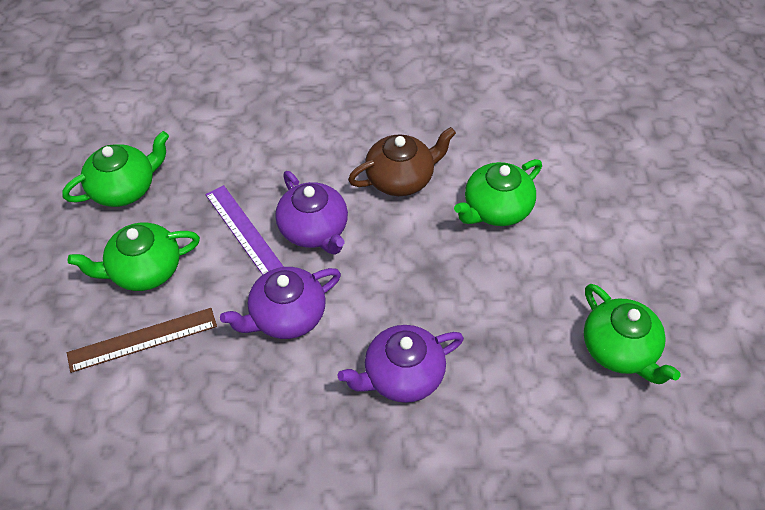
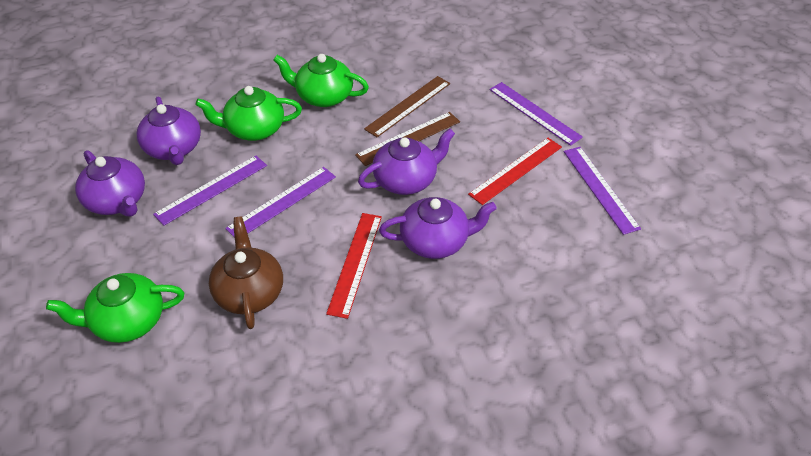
brown ruler: [67,308,217,373] = 1 -> [355,112,460,166] [364,76,450,137] = 2
green teapot: [62,131,169,207] [68,223,200,291] [454,159,542,226] [584,284,681,384] = 4 -> [46,273,184,343] [195,86,302,141] [274,54,369,107] = 3
purple ruler: [205,185,284,275] = 1 -> [153,156,267,226] [225,167,336,238] [489,82,583,146] [564,147,641,235] = 4
purple teapot: [220,267,341,339] [275,171,348,255] [338,325,464,403] = 3 -> [75,150,145,217] [136,96,201,165] [358,129,455,195] [379,197,497,259] = 4
red ruler: none = 0 -> [326,213,382,319] [468,138,562,205] = 2

